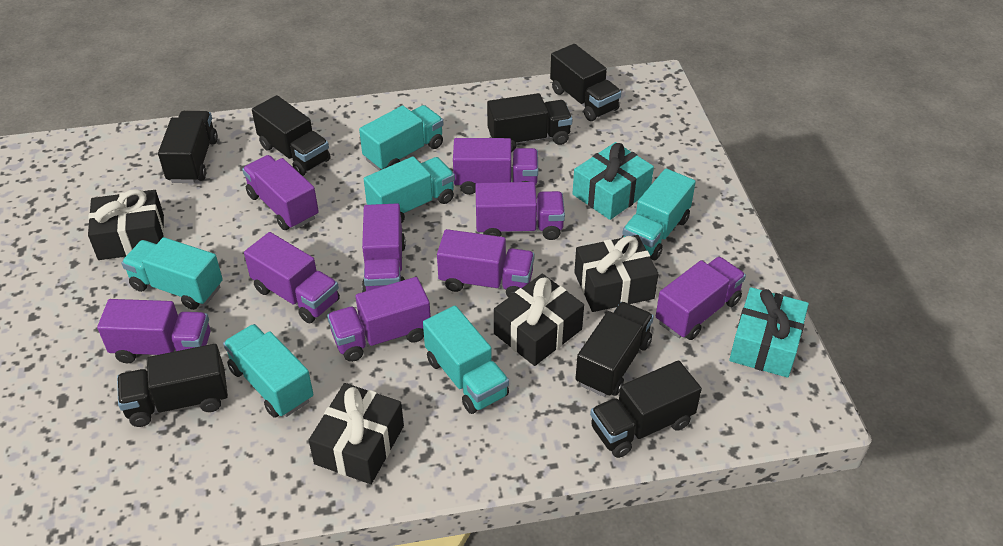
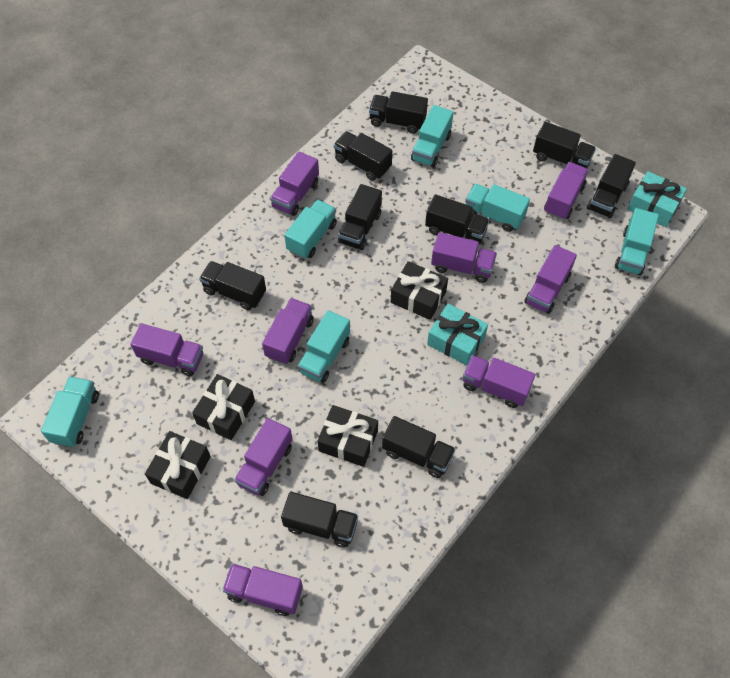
black truck: [117,344,228,427] [158,111,218,183] [252,95,331,176] [487,93,573,152] [550,44,621,121] [575,302,654,397] [590,360,702,458] = 7 -> [199,261,266,310] [281,492,358,548] [334,131,392,181] [338,184,382,250] [369,91,428,134] [382,416,456,478] [425,194,490,244] [533,122,596,168] [587,154,636,218] = 9

